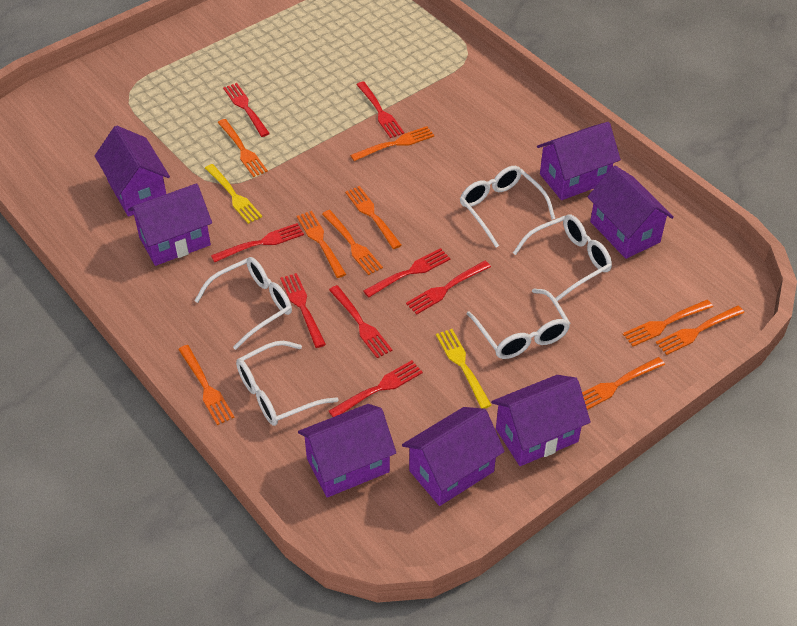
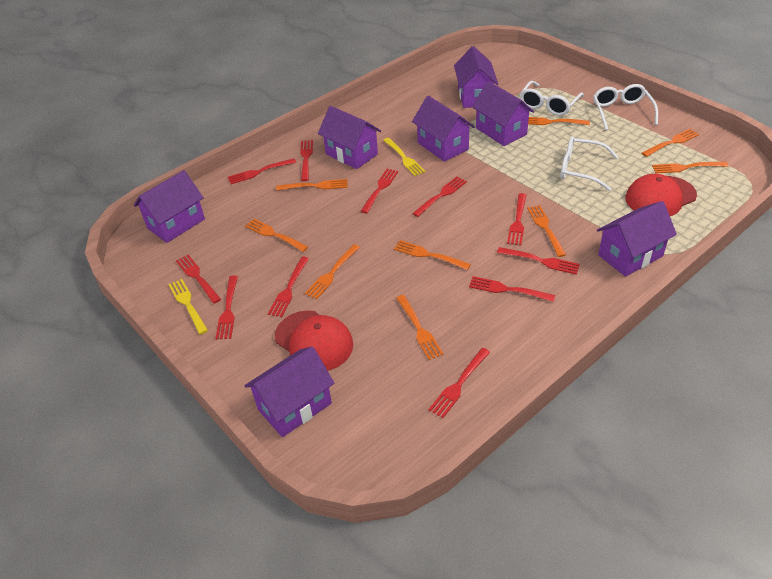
red cap: none = 0 -> [275,310,353,371] [625,174,697,216] = 2
red fork: [211,223,304,262] [223,83,270,137] [280,273,326,348] [329,285,392,358] [329,360,423,417] [356,81,404,138] [363,248,451,297] [406,261,491,315] = 8 -> [176,255,221,303] [215,275,238,340] [228,158,296,184] [268,257,309,317] [300,140,313,181] [361,169,398,213] [412,177,467,217] [428,348,490,418] [469,276,555,302] [497,247,580,275] [507,193,527,245] = 11
white glasses: [194,257,292,350] [236,341,339,426] [460,166,555,248] [467,289,570,359] [513,215,612,301] = 5 -> [520,81,584,116] [560,136,618,191] [593,84,658,130] = 3

